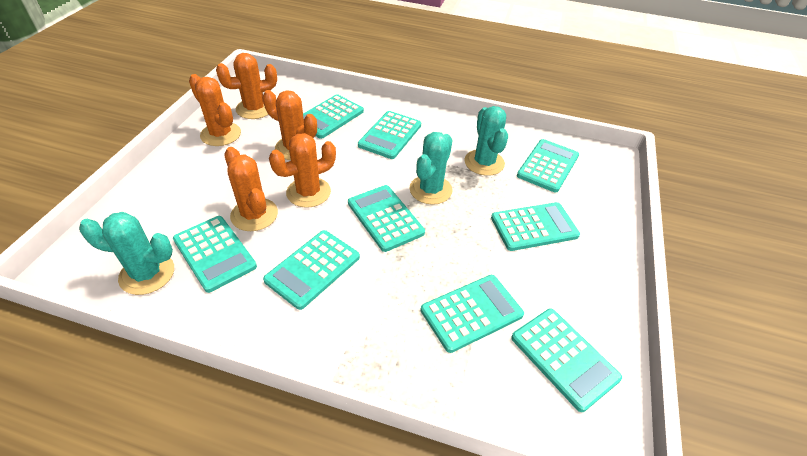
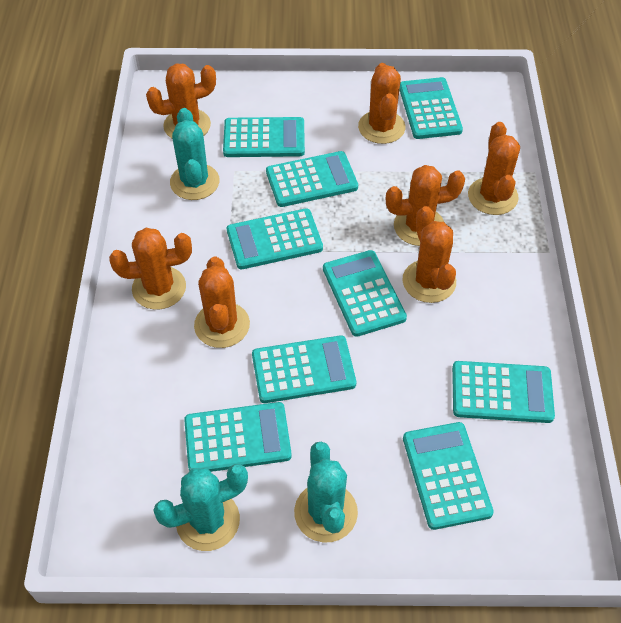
orange cactus: [189,74,241,146] [216,53,277,119] [224,147,278,231] [263,90,317,160] [269,133,336,208] = 5 -> [109,228,192,310] [146,63,216,138] [194,256,250,348] [358,63,406,144] [386,165,465,246] [402,206,456,303] [468,122,520,215] = 7

